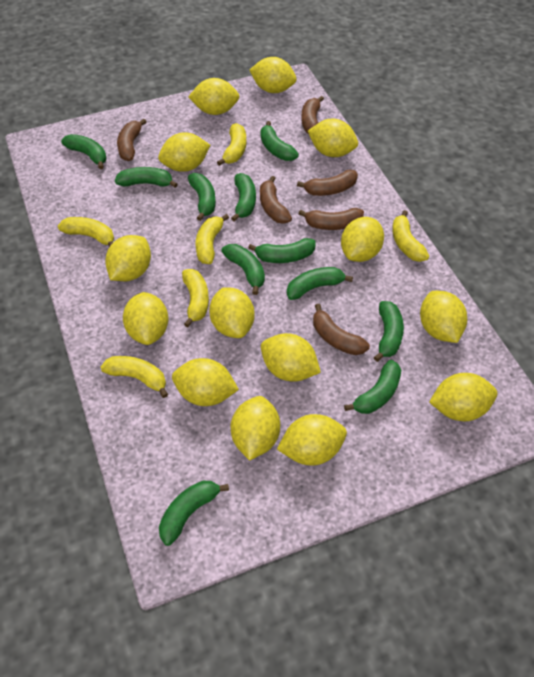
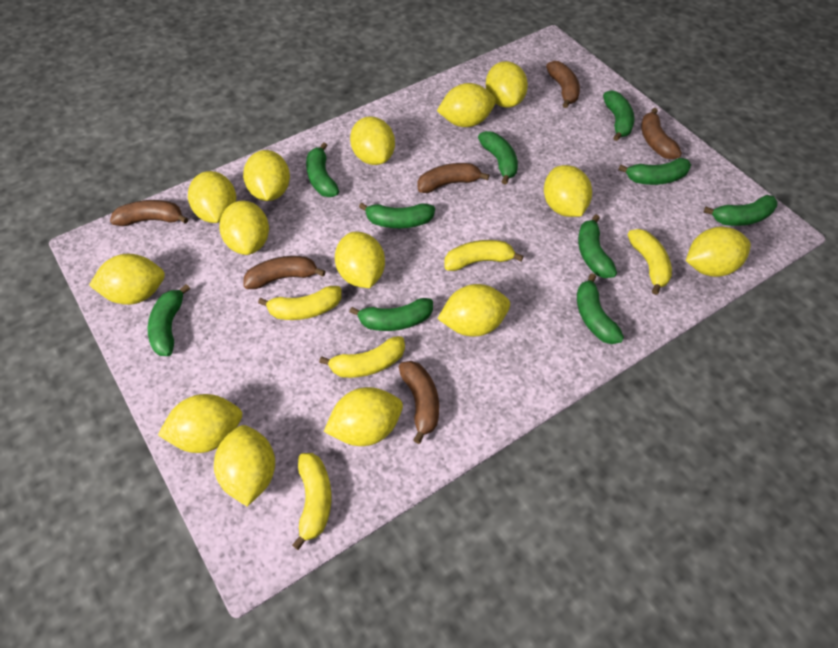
green banana: [61,134,106,169] [115,167,178,188] [159,481,229,546] [188,173,216,221] [221,244,265,295] [231,173,256,222] [248,238,315,263] [260,121,299,161] [287,267,353,300] [344,360,401,414] [374,301,404,362] = 11 -> [148,284,190,356] [306,142,339,197] [349,298,433,331] [359,203,435,228] [478,131,518,185] [577,273,624,344] [578,214,617,278] [603,90,634,141] [618,158,691,185] [703,195,778,226] = 10
yellow banana: [58,217,114,247] [101,356,168,398] [182,269,209,327] [196,214,229,264] [217,123,246,166] [392,210,429,262] = 6 -> [258,286,342,320] [292,453,332,550] [319,336,405,378] [444,240,524,271] [628,229,672,295] = 5

